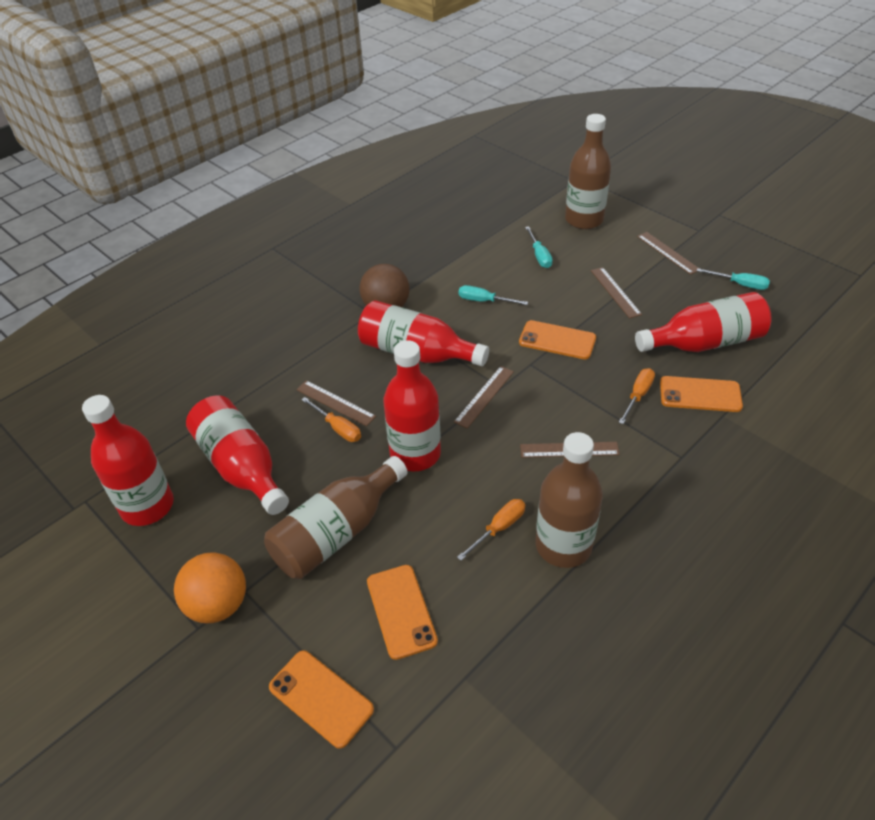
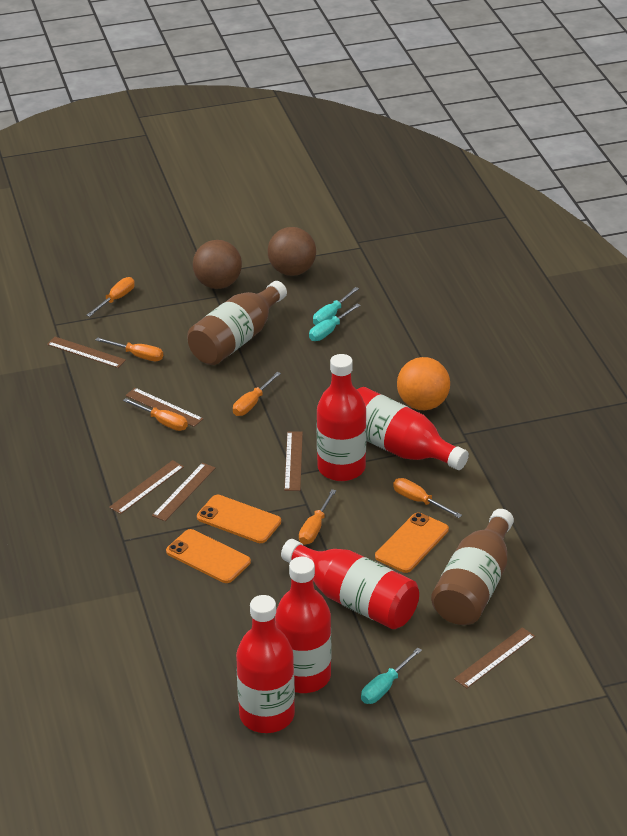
brown ball: [360,264,409,307] = 1 -> [193,240,242,289] [268,227,316,276] = 2
brown bottle: [264,456,408,579] [536,432,603,568] [565,114,611,229] = 3 -> [187,281,287,365] [431,509,514,625] = 2
brown ruler: [296,380,376,426] [454,366,514,429] [520,442,620,458] [591,267,642,318] [637,232,700,275] = 5 -> [47,337,126,368] [109,460,184,514] [125,388,203,427] [152,463,215,521] [284,432,303,491] [454,627,535,688] = 6
orange phone: [269,650,374,749] [367,565,438,660] [519,320,596,359] [660,376,743,412] = 4 -> [166,529,251,583] [197,495,281,543] [375,513,449,573] = 3
orange screwdriver: [301,397,361,442] [457,499,525,561] [619,368,655,424] = 3 -> [86,277,135,317] [95,337,163,361] [123,398,188,431] [233,372,281,416] [299,489,336,545] [393,478,462,518] = 6

